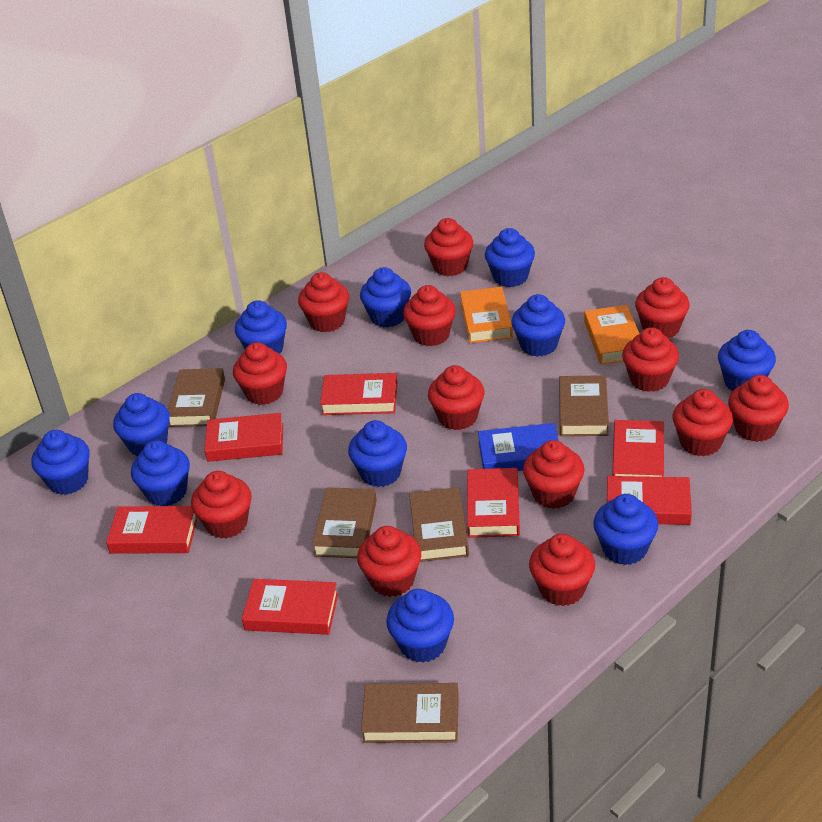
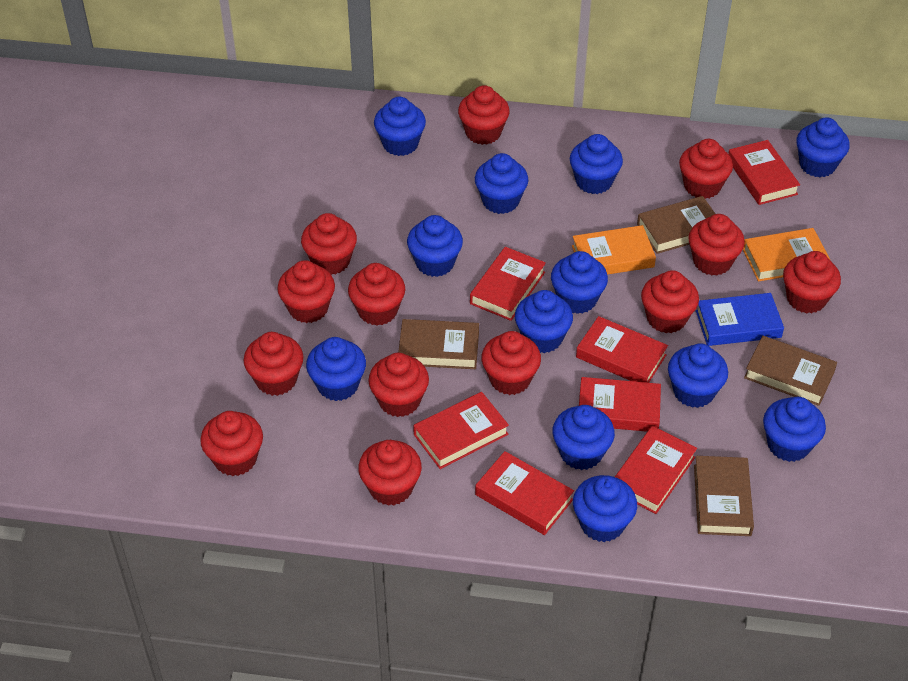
blue cupcake: [31,430,90,495] [113,393,170,456] [131,440,190,506] [235,300,287,354] [348,420,407,487] [360,267,411,327] [386,589,454,663] [485,228,535,287] [511,294,565,357] [593,494,658,565] [718,330,776,391] = 11 -> [306,337,366,401] [374,96,426,156] [407,215,463,277] [475,153,529,214] [515,290,573,353] [551,251,608,314] [552,405,615,470] [570,134,623,194] [573,475,637,542] [668,343,728,408] [763,397,826,462] [796,117,850,177] = 12
brown book: [168,368,225,427] [312,487,377,558] [361,683,459,743] [409,487,469,562] [559,375,609,436] = 5 -> [398,319,479,369] [637,196,715,254] [694,456,754,536] [744,336,837,406] = 4

